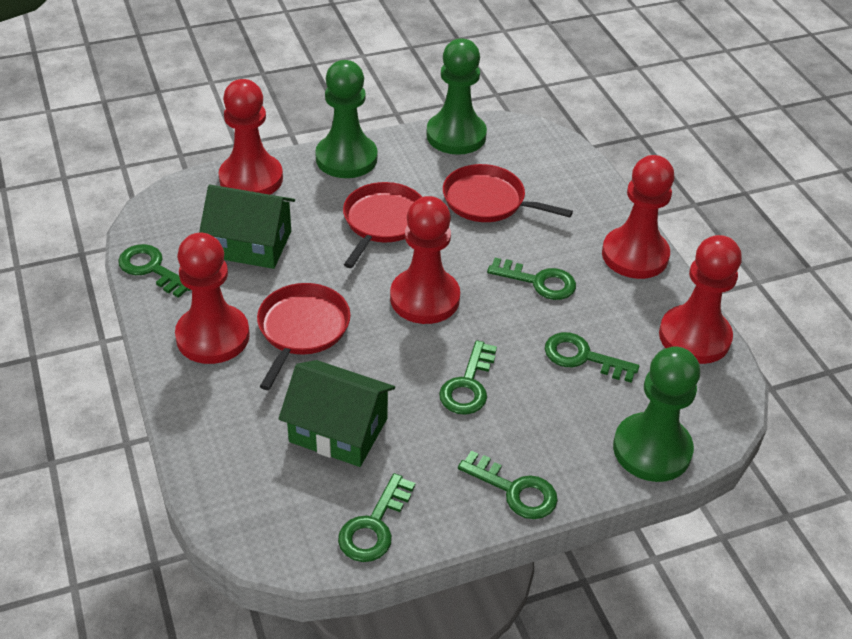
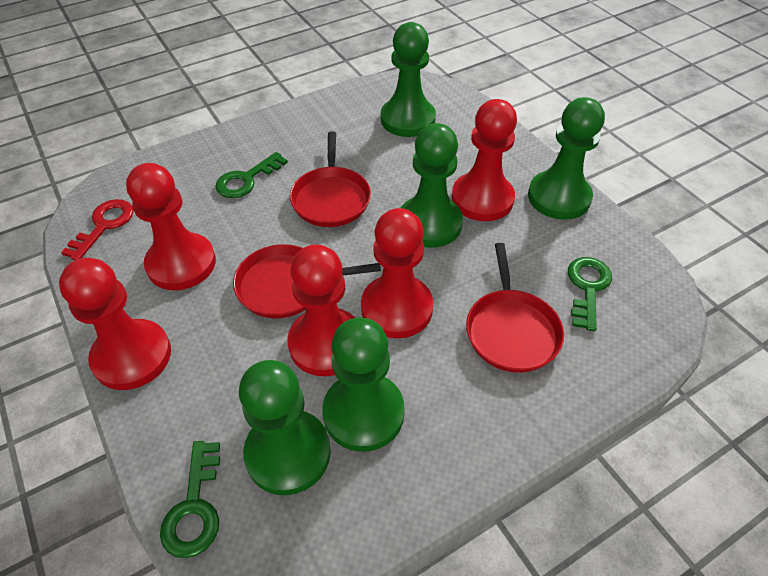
green house: [199,184,295,269] [279,360,395,467] = 2 -> none = 0
green key: [118,244,190,298] [338,473,415,562] [439,340,497,415] [458,451,558,519] [487,258,576,300] [545,332,639,383] = 6 -> [160,441,220,558] [215,152,288,198] [568,257,612,331] = 3
green pawn: [315,60,377,178] [426,38,487,155] [613,347,700,482] = 3 -> [239,360,331,495] [322,318,405,452] [381,22,436,137] [401,123,463,248] [528,97,605,220] = 5
red key: none = 0 -> [61,199,134,260] = 1

